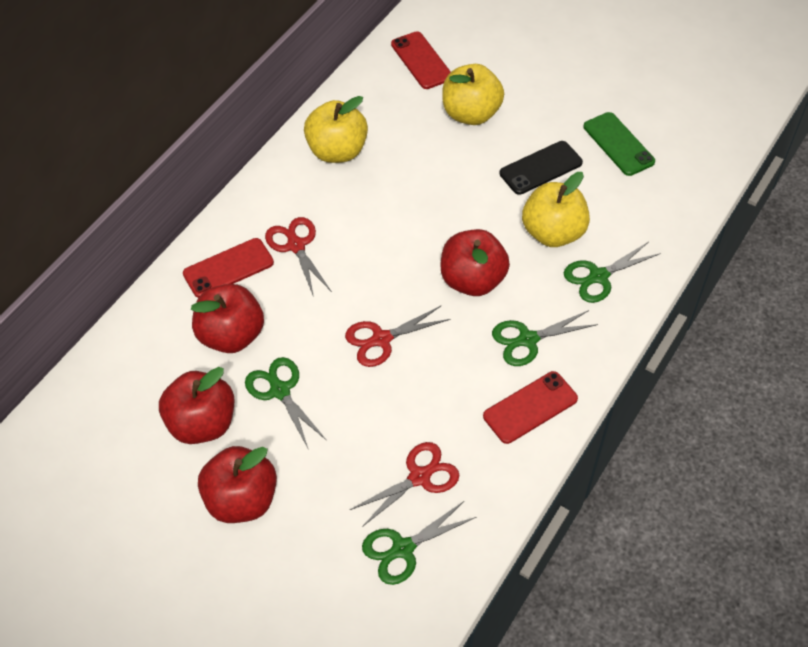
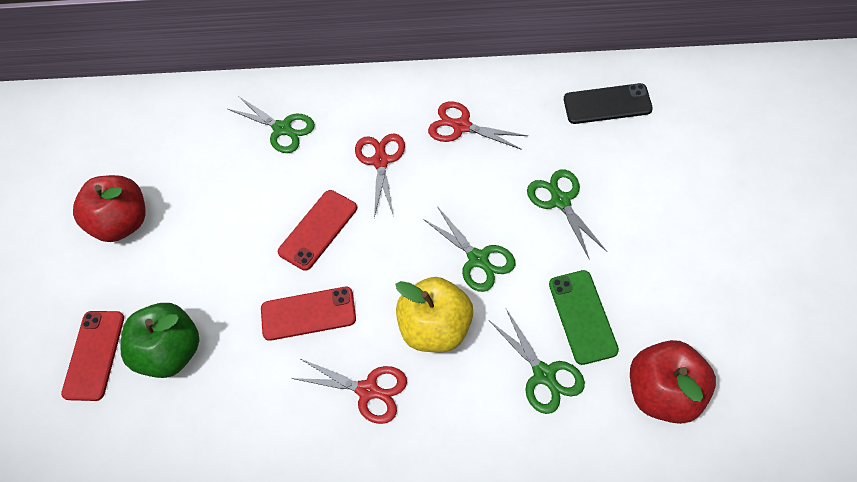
green apple: none = 0 -> [120,303,199,378] = 1
red apple: [159,367,234,444] [191,284,264,353] [198,446,277,523] [441,229,510,296] = 4 -> [73,175,145,242] [630,340,716,424] = 2
yellow apple: [304,96,368,163] [442,64,504,125] [522,172,590,247] = 3 -> [396,277,473,352] = 1

